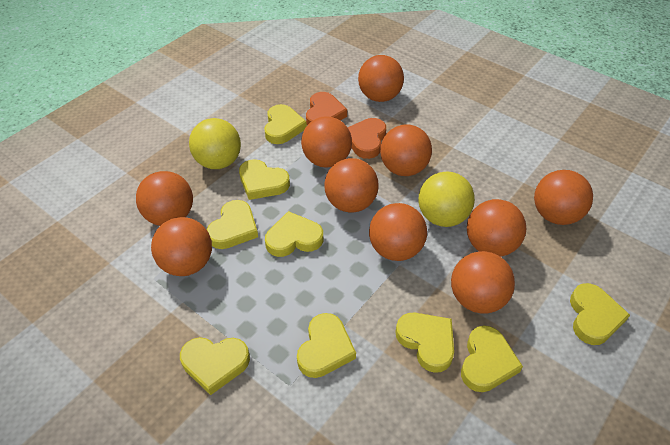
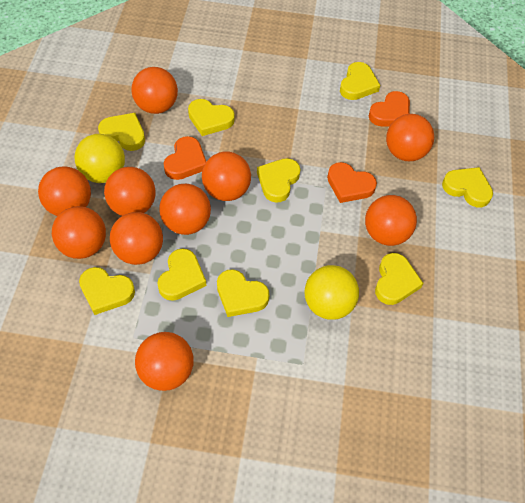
orange heart: [306,92,347,125] [347,118,386,159] = 2 -> [163,136,206,180] [327,162,377,203] [369,91,410,127] = 3

